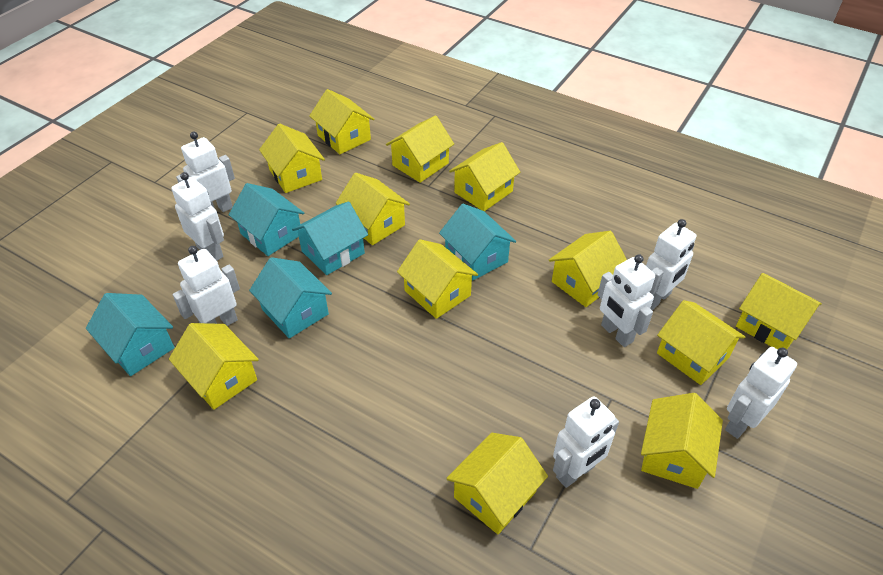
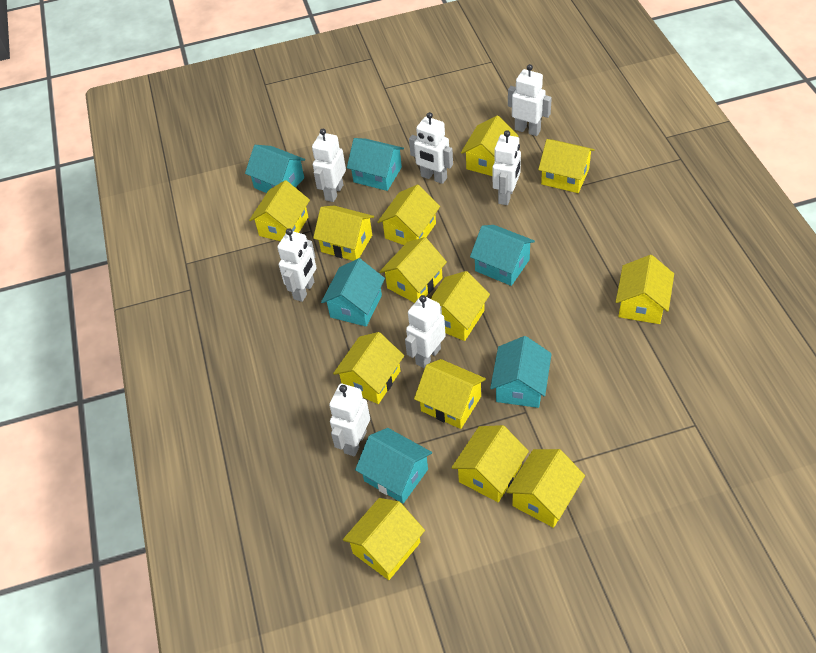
turquoise house: [86,293,175,376] [229,183,304,256] [249,257,332,338] [292,202,368,275] [439,204,516,281] = 5 -> [245,145,305,193] [321,258,385,327] [347,138,404,191] [355,428,432,504] [470,225,535,286] [490,336,552,408] = 6
yellow house: [169,323,259,410] [259,124,325,193] [309,89,374,154] [336,173,410,245] [386,115,454,183] [397,239,478,319] [446,433,548,534] [449,142,520,211] [549,231,627,307] [641,393,723,489] [657,300,745,385] [736,273,822,349] = 12 -> [249,180,310,241] [313,206,374,261] [333,332,404,404] [343,498,425,580] [377,185,440,245] [379,237,447,303] [414,359,486,429] [430,271,490,341] [451,425,529,502] [461,116,518,176] [506,449,585,528] [538,139,595,193] [616,255,674,324] = 13

